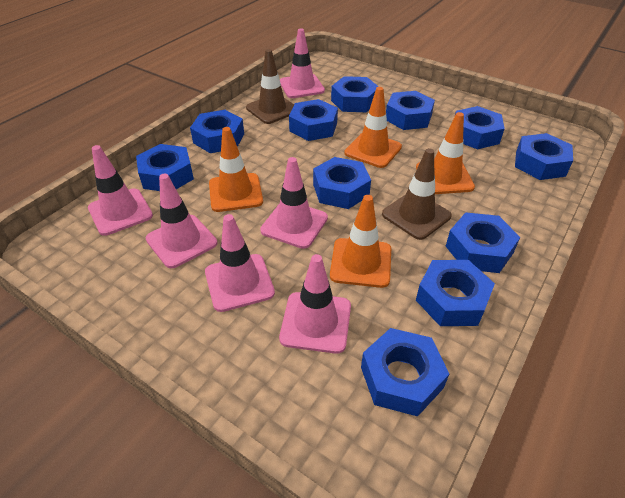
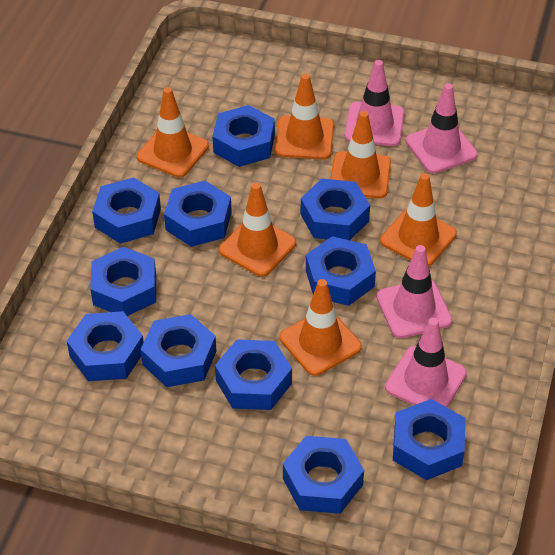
brown traffic cone: [246,49,294,124] [382,148,452,240] = 2 -> none = 0
orange traffic cone: [209,127,263,212] [330,195,391,288] [344,87,402,168] [416,112,475,194] = 4 -> [137,87,209,178] [219,183,296,277] [275,74,334,159] [280,279,362,376] [330,111,391,199] [380,173,457,266] = 6
pink traffic cone: [88,145,153,236] [146,174,217,268] [205,214,275,312] [260,157,328,249] [279,254,351,354] [280,28,325,98] = 6 -> [345,60,405,146] [376,245,452,338] [385,318,467,408] [406,83,478,173] = 4

